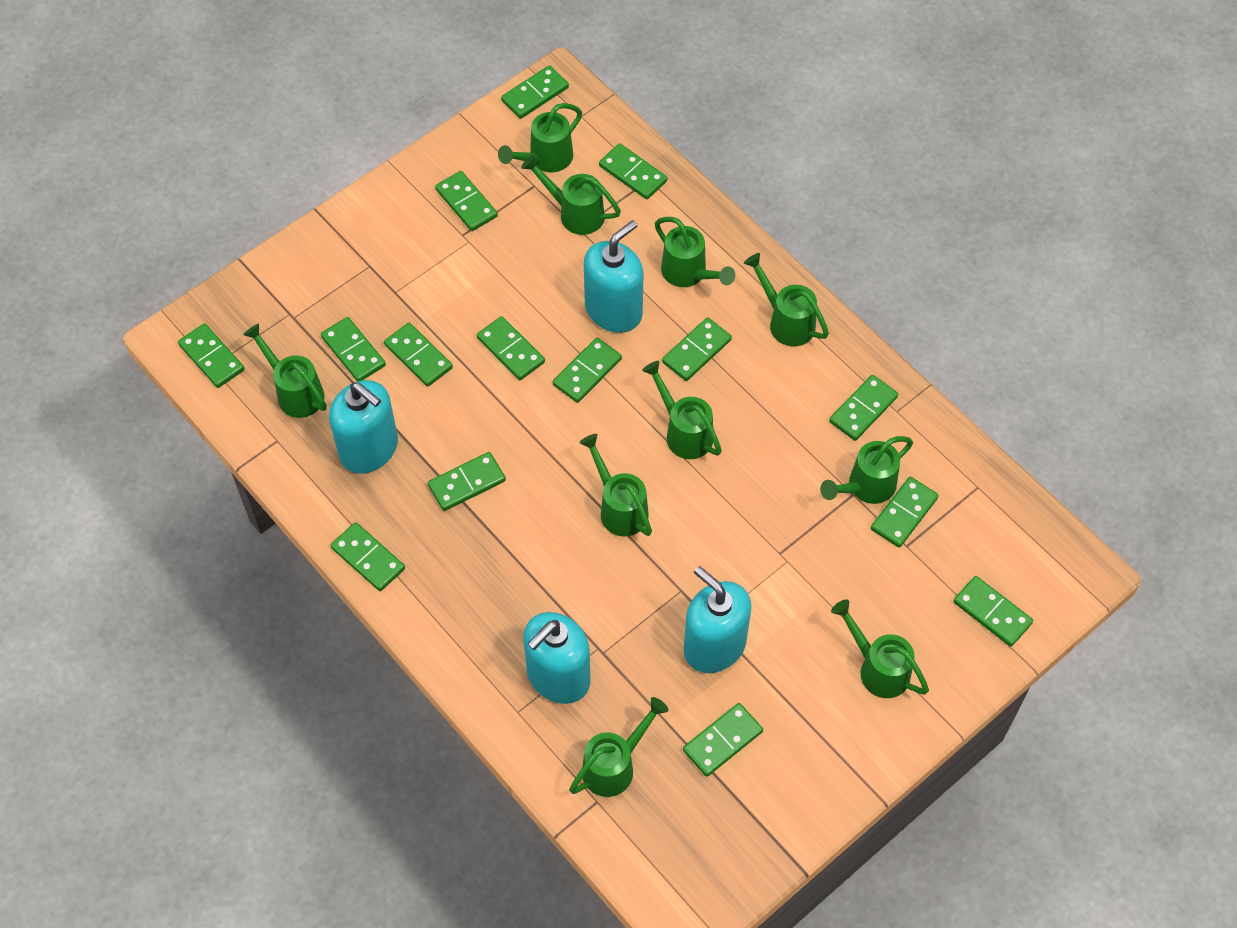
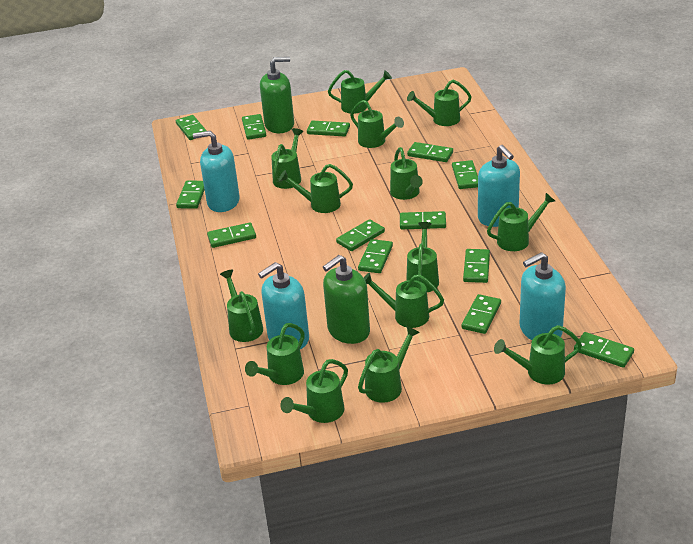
green domino: [178,323,245,388] [321,317,386,381] [330,522,405,591] [384,323,453,387] [428,452,506,511] [435,171,498,231] [477,316,545,380] [501,65,569,119] [553,338,622,403] [599,143,667,200] [662,317,732,381] [683,703,763,777] [829,375,898,441] [871,477,939,548] [953,576,1033,647] = 15 -> [176,115,207,140] [176,181,205,209] [207,222,256,248] [242,114,266,140] [307,121,350,137] [336,219,385,251] [358,239,393,273] [400,211,446,229] [407,142,453,162] [452,160,478,189] [461,294,501,334] [463,249,490,283] [574,332,634,368] = 13
green soap dispenser: none = 0 -> [260,57,294,133] [323,255,370,344] = 2
green watering can: [243,323,327,418] [498,103,582,172] [521,155,621,235] [569,697,668,797] [579,434,652,536] [642,361,722,459] [655,217,735,287] [744,253,829,346] [820,436,913,504] [831,599,929,698] = 10 -> [220,270,263,342] [245,323,305,385] [271,128,303,189] [279,164,353,213] [280,359,348,423] [328,70,392,114] [350,100,404,148] [358,326,420,403] [364,272,444,328] [390,147,423,200] [406,222,439,292] [407,80,472,126] [487,193,555,251] [494,325,582,385] = 14

